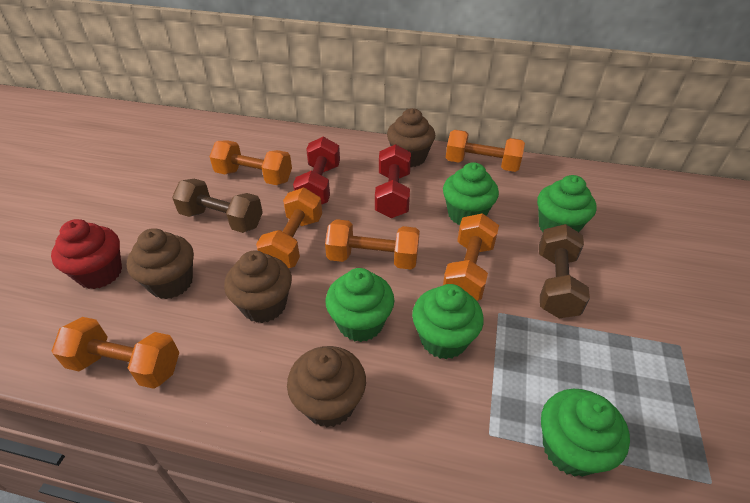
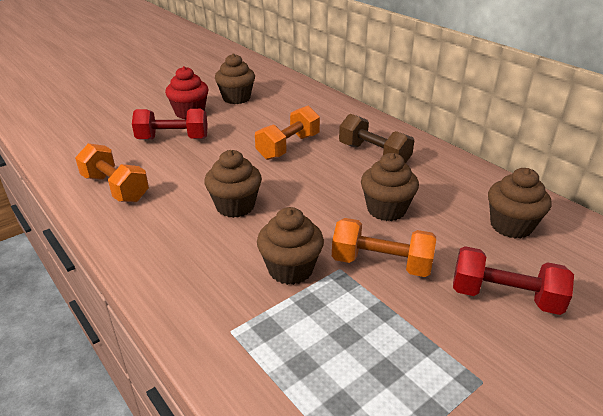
brown cupcake: [127,228,194,299] [224,251,292,323] [287,346,366,427] [387,108,435,167] = 4 -> [204,150,262,218] [215,53,255,104] [257,207,324,285] [361,153,419,221] [488,168,552,239] = 5
brown dumbbell: [172,179,263,233] [539,224,590,318] = 2 -> [339,114,415,163] = 1
green cupcake: [326,268,395,342] [412,284,484,359] [443,162,499,225] [537,175,597,232] [541,389,630,477] = 5 -> none = 0
orange dumbbell: [52,317,179,389] [209,140,292,185] [256,188,322,268] [325,219,420,269] [443,213,499,301] [446,130,525,172] = 6 -> [75,143,149,202] [255,106,320,160] [332,218,436,277] = 3

